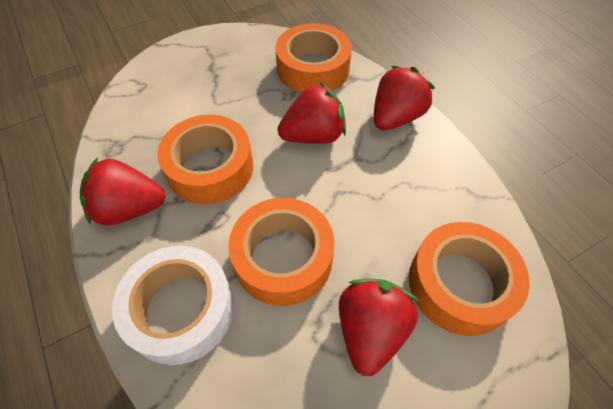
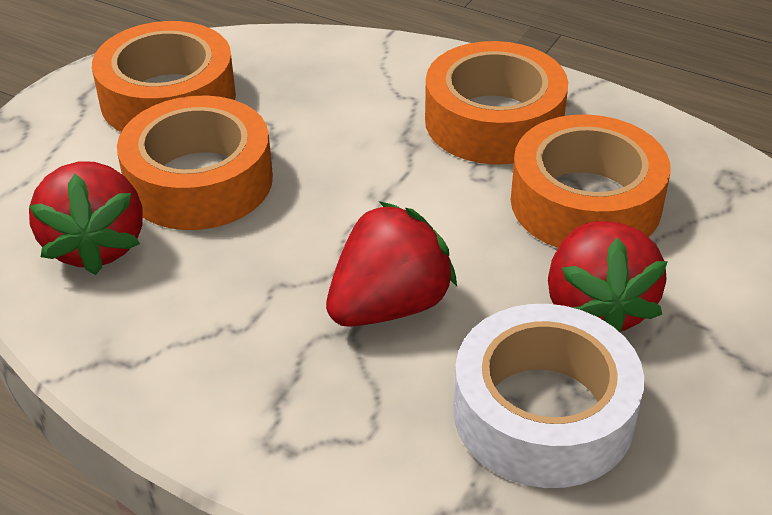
red strawberry: [80,157,165,225] [278,83,346,144] [339,279,419,376] [374,66,435,130] = 4 -> [29,161,142,275] [326,201,457,327] [548,221,668,332] = 3

